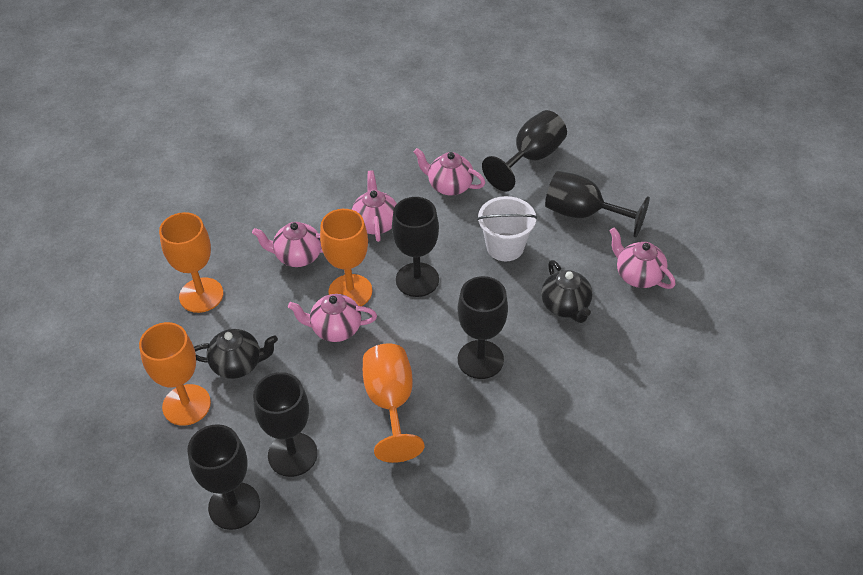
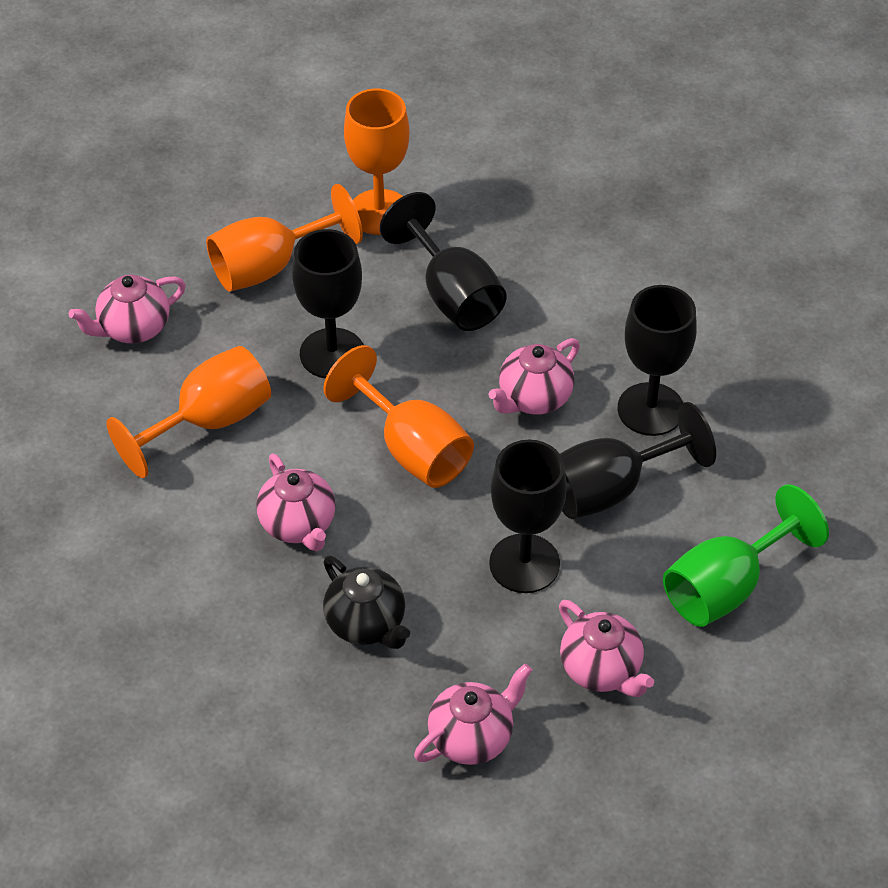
black goblet: [187,424,260,530] [253,372,318,477] [392,197,439,297] [458,276,508,379] [482,110,567,192] [545,171,650,238] = 6 -> [292,229,364,379] [380,192,507,331] [489,440,567,593] [560,402,716,519] [618,285,697,436] = 5
black teapot: [194,329,278,379] [541,260,592,323] = 2 -> [323,556,410,649] = 1
green goblet: none = 0 -> [663,484,829,627] = 1
white bucket: [477,196,537,261] = 1 -> none = 0

